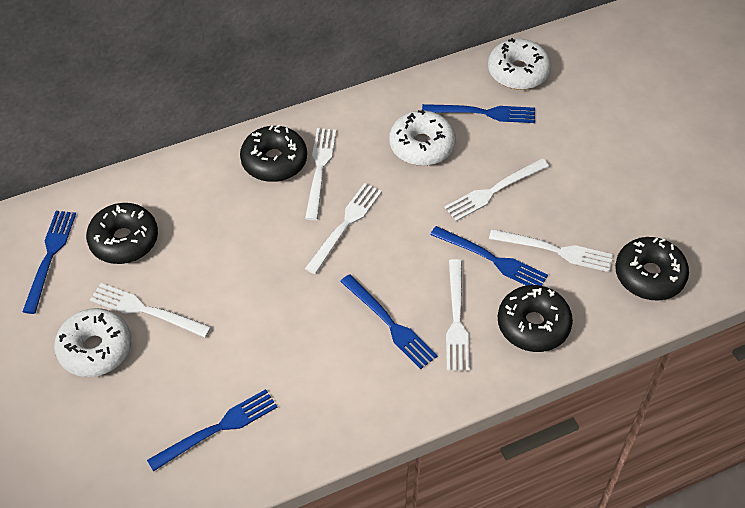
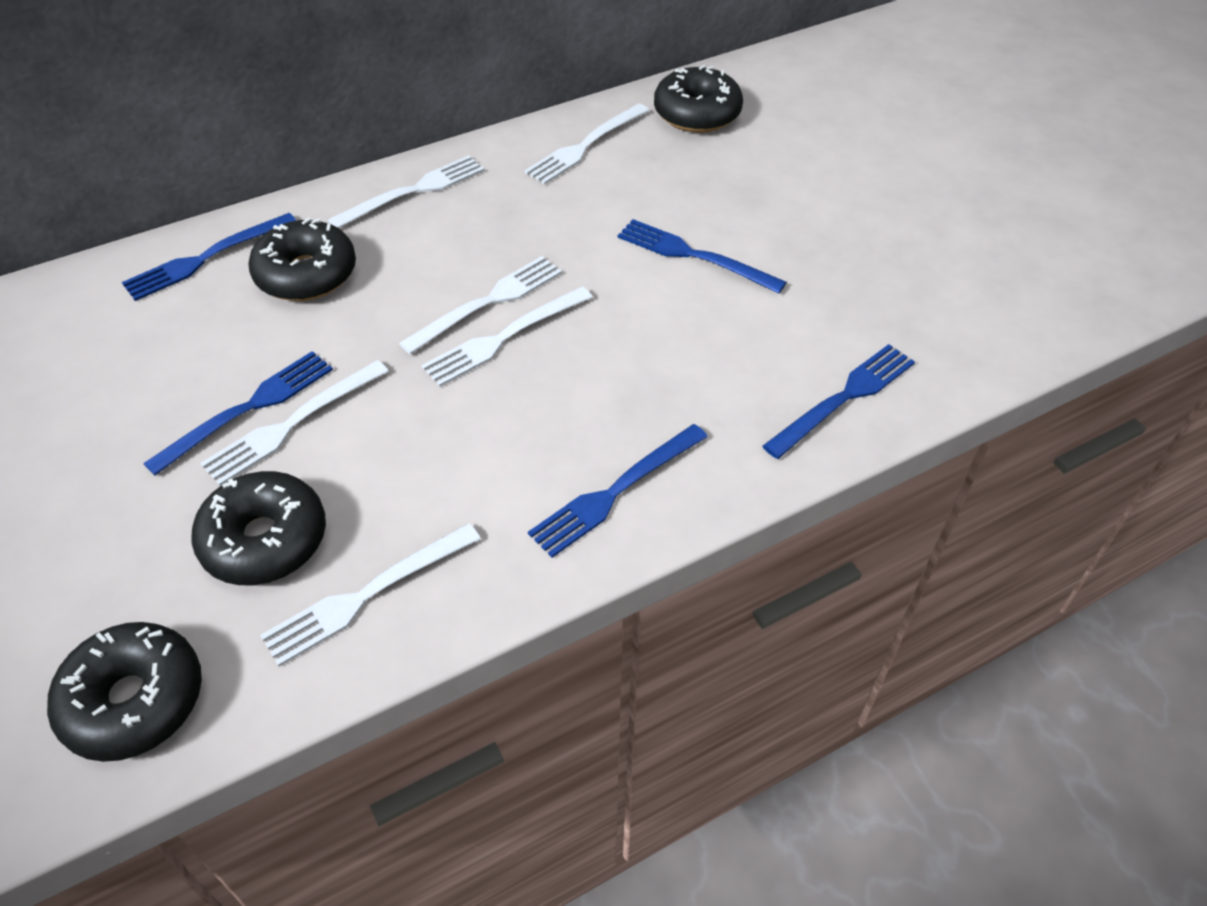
white donut: [54,308,131,377] [390,110,456,166] [488,38,551,90] = 3 -> none = 0

